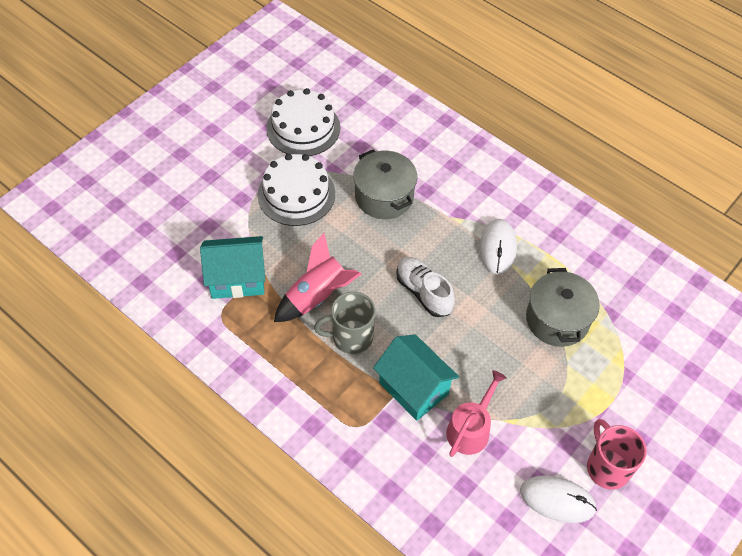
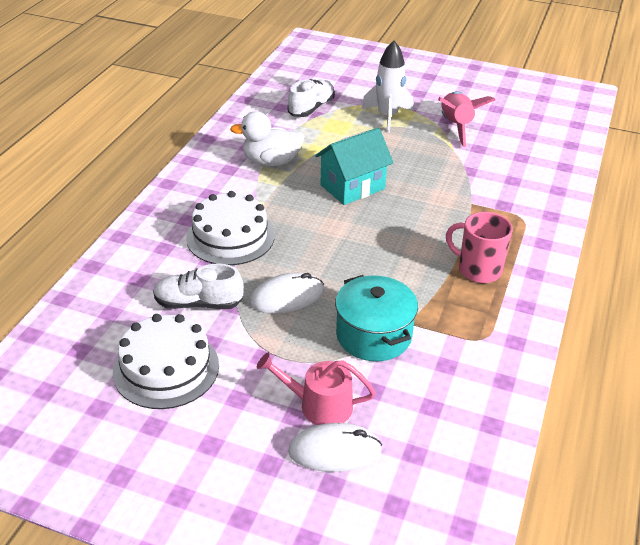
grey mug: [314,292,376,354] = 1 -> none = 0
grey pot: [353,149,417,219] [526,268,600,347] = 2 -> none = 0
turquoise house: [200,236,265,299] [373,334,459,421] = 2 -> [315,128,394,205] = 1
turquoise pot: none = 0 -> [335,275,418,361] = 1
white duck: none = 0 -> [230,111,305,166] = 1
white rocket: none = 0 -> [361,41,414,133] = 1
white shoe: [396,257,455,317] = 1 -> [153,264,244,309] [288,79,335,117] = 2

